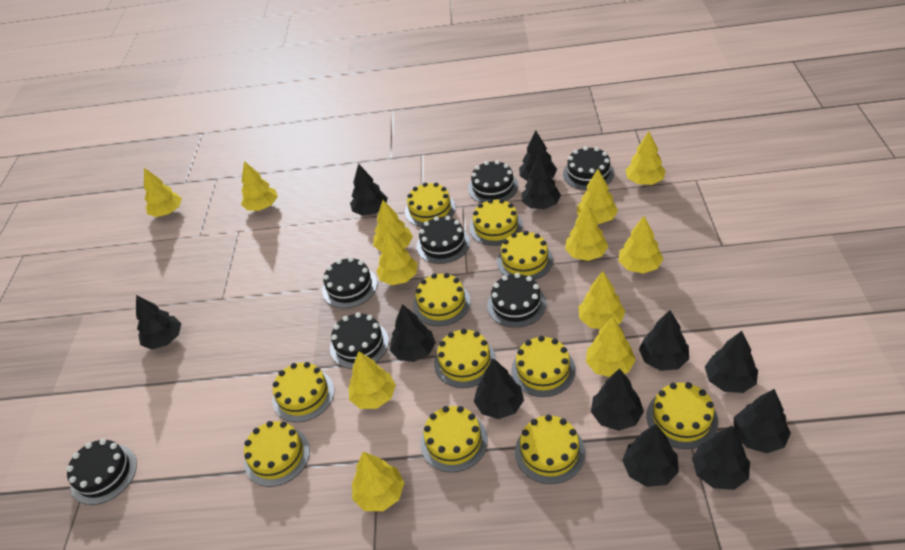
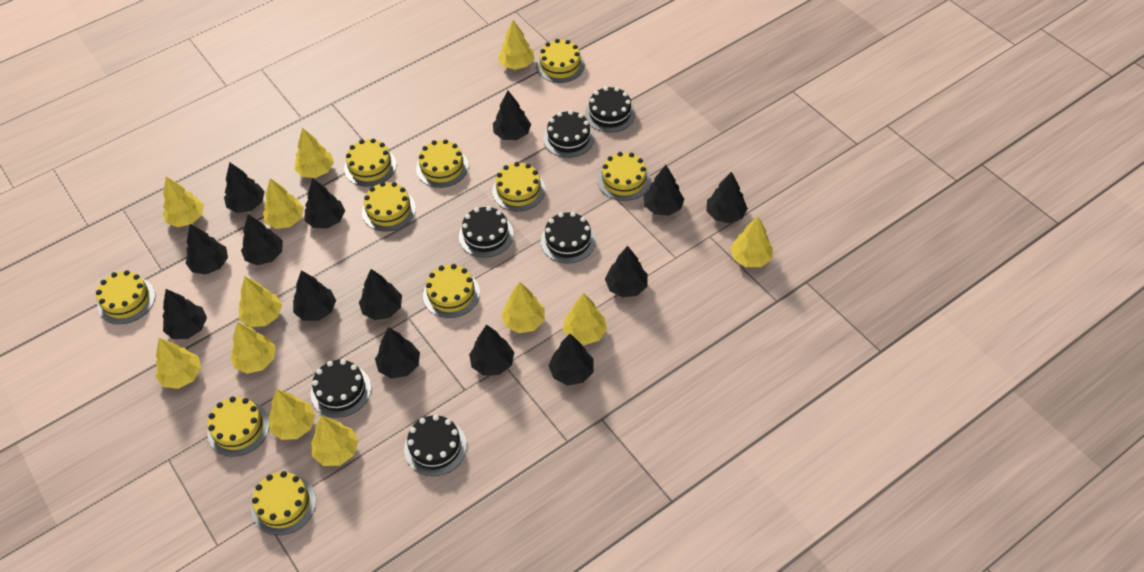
black cake: [66,439,137,505] [322,257,377,308] [330,312,389,369] [417,216,470,264] [468,160,518,203] [487,273,546,328] [563,146,614,190] = 7 -> [311,359,371,418] [404,415,467,476] [459,206,514,257] [541,212,596,263] [543,110,595,158] [585,86,635,133] = 6
black tree: [136,295,181,350] [350,164,388,216] [390,304,436,362] [474,358,524,419] [519,130,557,181] [522,156,561,209] [591,368,644,431] [622,424,679,487] [639,310,689,371] [692,426,750,490] [705,331,758,393] [734,389,791,453] = 12 -> [162,289,207,339] [186,224,228,275] [224,162,265,213] [241,215,283,265] [293,270,336,321] [304,178,345,229] [359,269,402,320] [375,327,420,379] [469,325,514,376] [493,91,531,140] [549,334,594,385] [605,246,648,297] [644,165,684,216] [706,172,748,223] = 14
yellow cake: [244,421,310,487] [272,362,334,422] [405,182,456,227] [413,273,471,326] [420,406,488,472] [434,329,496,388] [470,199,523,246] [497,231,553,280] [511,336,576,397] [515,415,585,484] [646,382,718,449] = 11 -> [96,270,155,324] [207,397,269,457] [251,471,316,535] [344,138,396,187] [362,182,416,232] [416,139,469,188] [423,264,480,318] [492,162,546,211] [536,39,585,83] [598,152,651,201] = 10

